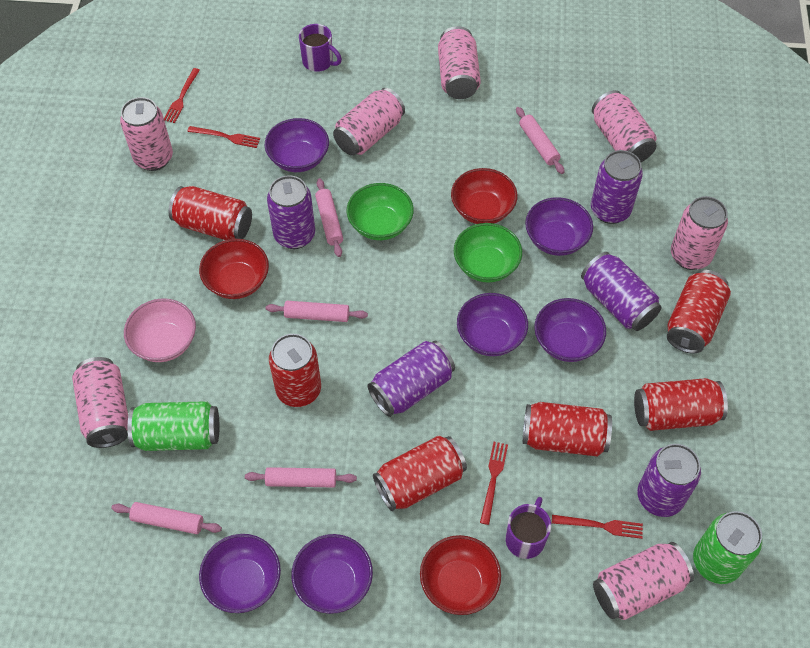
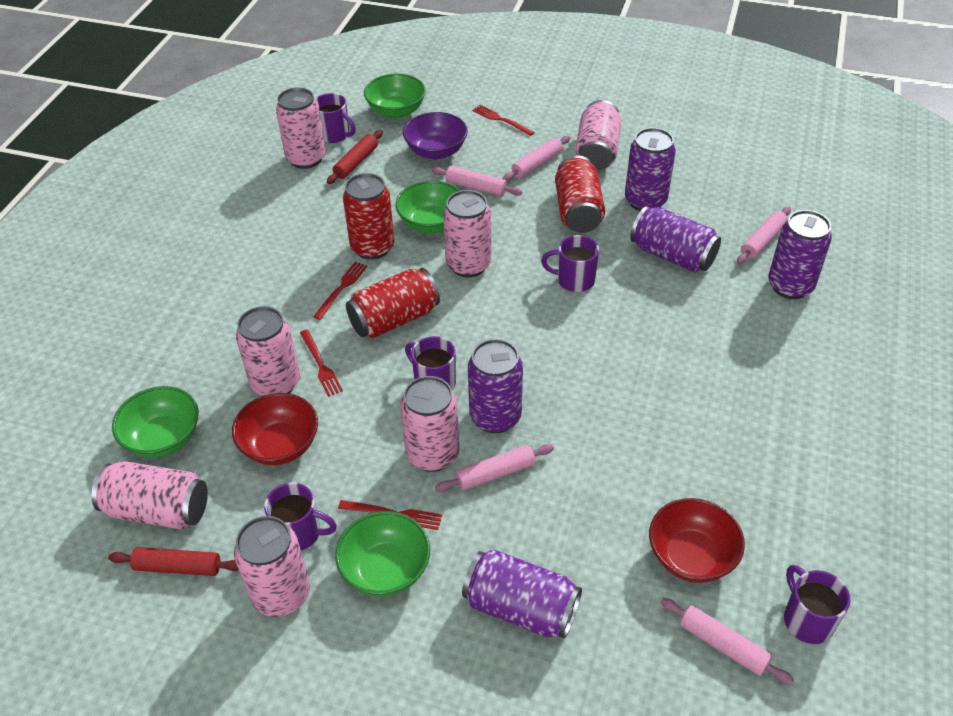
green bowl: [347,183,414,240] [454,223,522,283] = 2 -> [112,386,199,458] [335,511,430,597] [364,74,426,119] [395,181,460,233] = 4
green can: [128,401,219,451] [693,511,762,584] = 2 -> none = 0
pink bowl: [124,298,196,362] = 1 -> none = 0
purple bowl: [199,534,281,613] [265,118,329,172] [292,534,373,614] [457,293,528,356] [525,197,593,256] [534,298,606,362] = 6 -> [403,112,468,160] = 1
purple mug: [299,24,342,72] [506,497,551,559] = 2 -> [264,482,337,550] [315,93,356,143] [405,336,456,391] [541,235,599,292] [784,565,850,644] = 5
red bowl: [199,239,269,299] [420,535,501,615] [451,168,517,224] = 3 -> [232,393,318,465] [649,498,745,583] = 2
red can: [169,186,252,240] [269,334,321,407] [373,436,467,511] [523,402,612,456] [634,378,728,431] [667,270,731,354] = 6 -> [343,173,394,260] [346,268,440,338] [555,156,605,233] = 3
red rolling pin: none = 0 -> [108,547,239,576] [327,130,383,184] = 2

